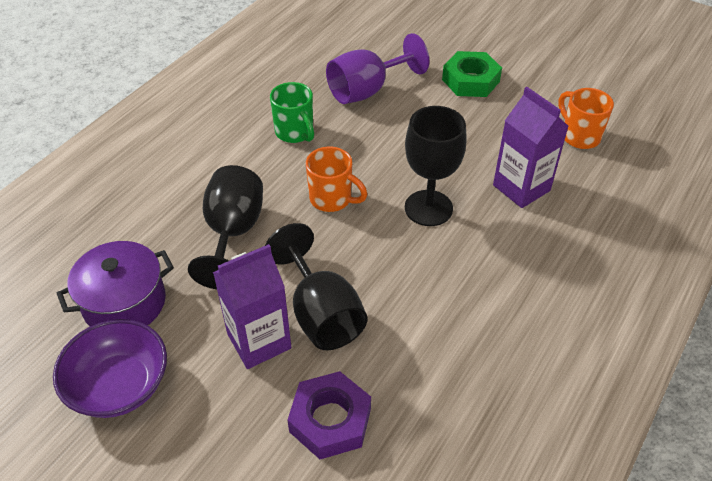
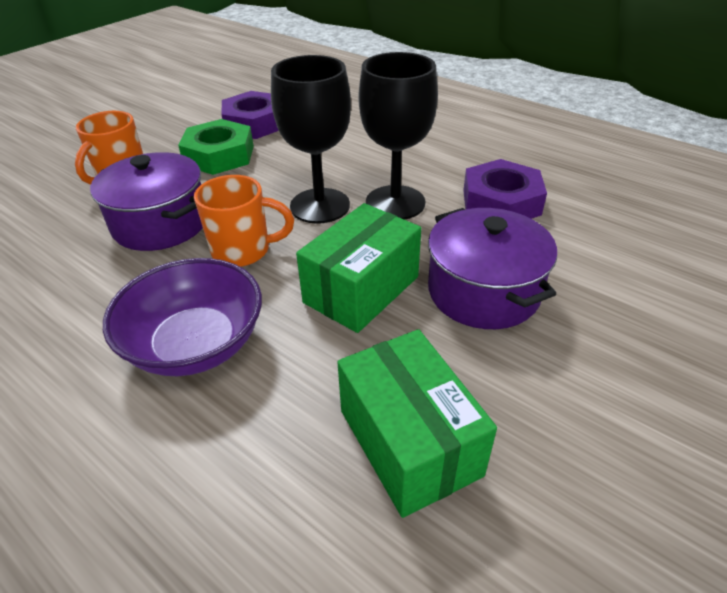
black goblet: [188,165,263,289] [265,223,367,350] [405,106,467,226] = 3 -> [271,55,351,224] [359,52,438,220] = 2
green box: none = 0 -> [296,203,421,333] [337,329,497,518] = 2
green mug: [270,82,314,143] = 1 -> none = 0
purple carton: [213,244,291,369] [493,87,569,208] = 2 -> none = 0
purple goblet: [326,33,429,104] = 1 -> none = 0
purple nut: [288,371,371,459] = 1 -> [221,91,279,139] [463,159,547,219] = 2
purple pot: [57,241,174,326] = 1 -> [90,152,203,251] [428,208,557,329] = 2

